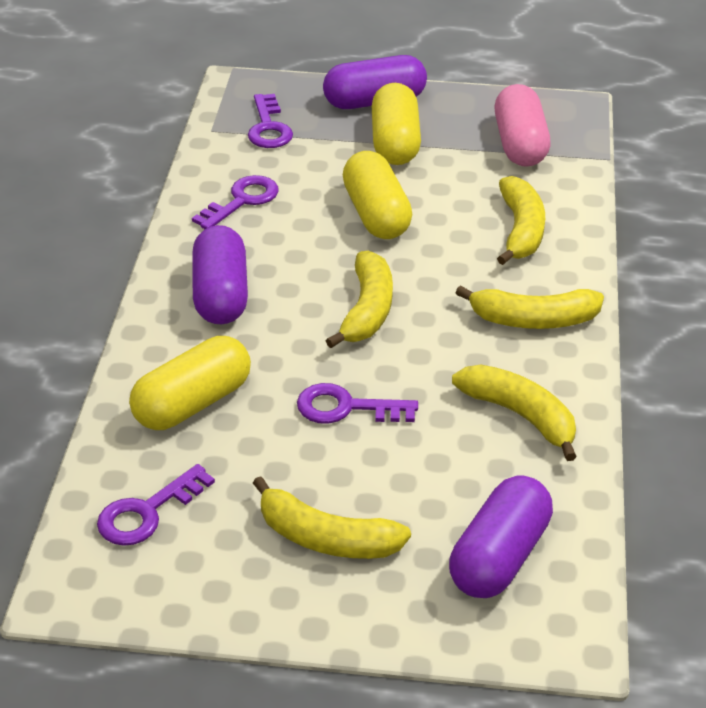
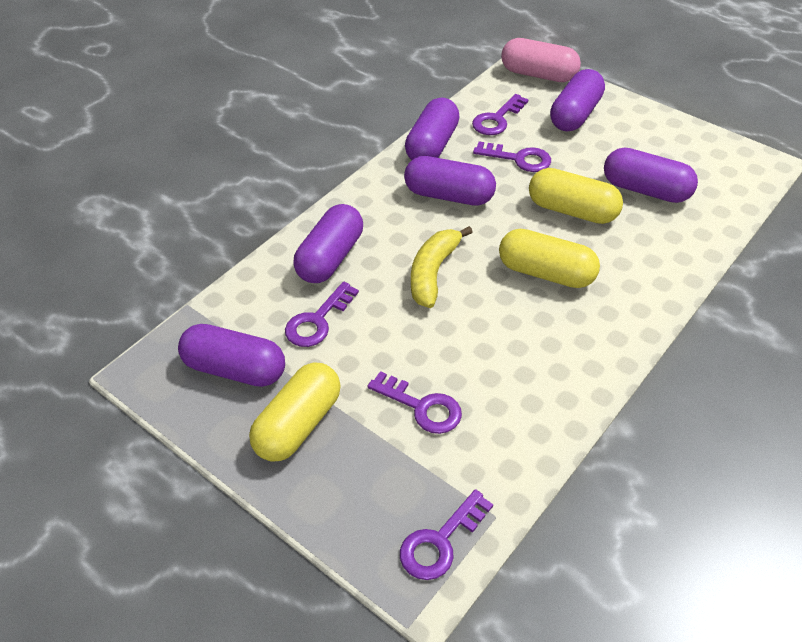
purple capsule: [192,225,248,324] [323,55,427,109] [449,476,553,598] = 3 -> [178,324,285,387] [293,204,363,283] [404,156,496,206] [405,98,460,160] [550,69,605,131] [604,148,698,203] = 6
purple key: [97,464,215,546] [192,175,279,229] [248,94,293,148] [297,383,418,424] = 4 -> [285,282,359,347] [367,371,462,434] [400,489,493,580] [472,94,529,135] [473,141,551,172] = 5
yellow banana: [253,476,411,559] [326,250,393,348] [452,365,577,461] [456,285,604,329] [497,176,545,265] = 5 -> [411,226,473,308] = 1

